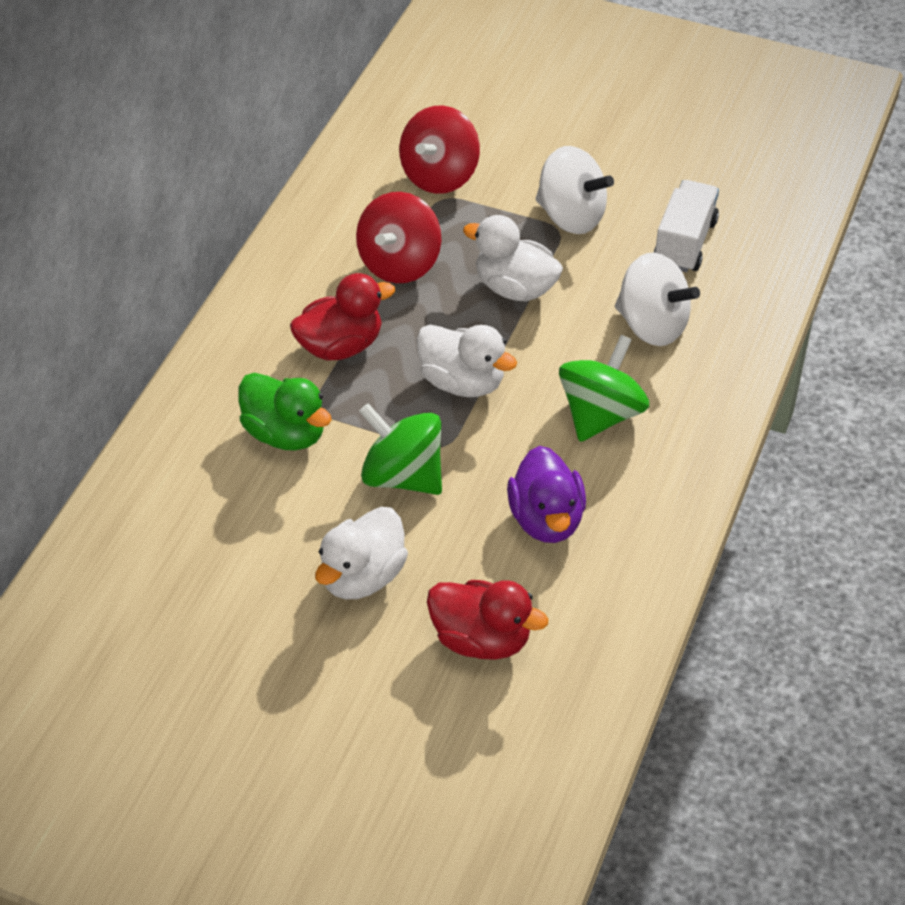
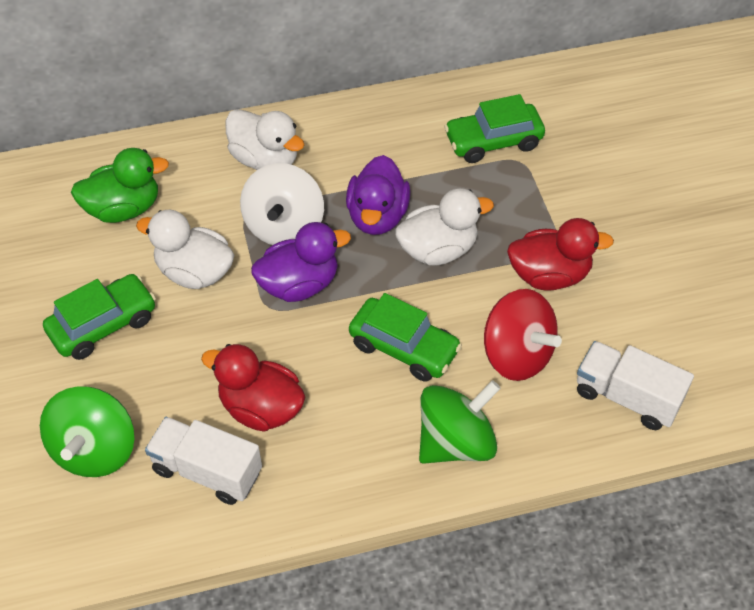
green car: none = 0 -> [43,274,156,360] [349,293,462,382] [444,94,545,163] = 3
purple duck: [507,446,586,543] = 1 -> [251,222,351,302] [346,155,410,235] = 2
red spinning top: [356,192,441,283] [399,106,480,194] = 2 -> [484,289,562,381] = 1
white spinning top: [536,146,614,234] [615,253,700,346] = 2 -> [240,163,324,245] = 1
white truck: [654,180,719,272] = 1 -> [145,417,262,505] [577,341,694,430] = 2

